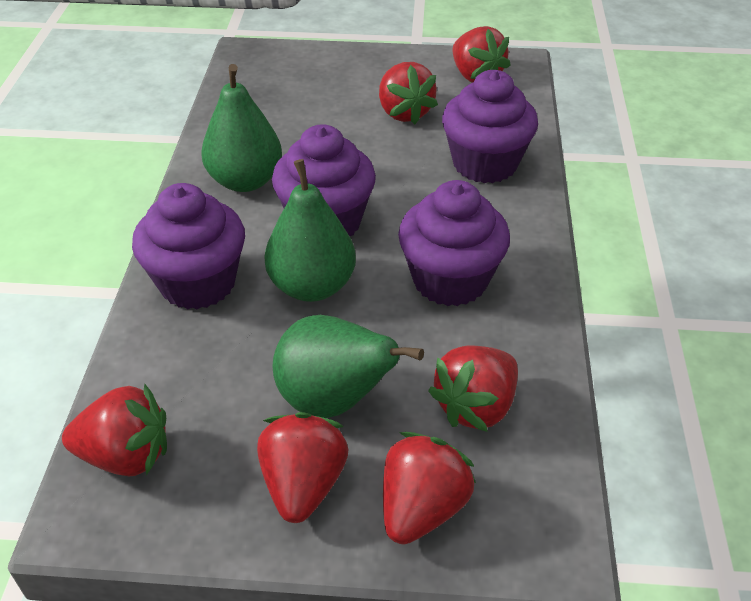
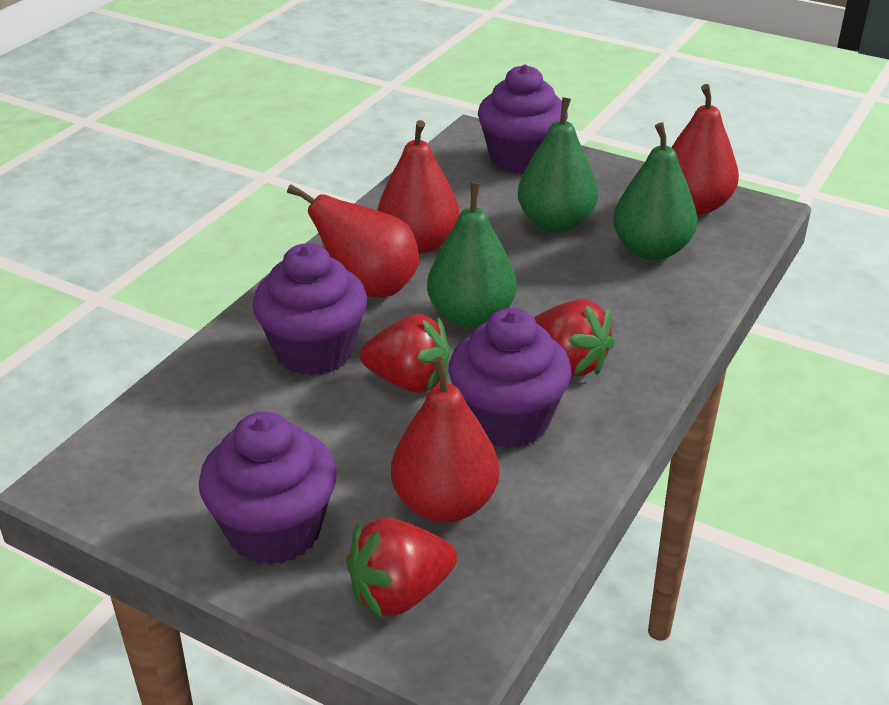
red pear: none = 0 -> [287,184,419,297] [377,120,459,254] [391,357,499,523] [671,84,739,215] = 4
red strawberry: [62,384,167,476] [257,412,349,523] [379,62,438,124] [383,432,476,545] [428,345,518,432] [452,26,511,83] = 6 -> [346,518,457,618] [360,314,450,393] [534,300,615,376] = 3

